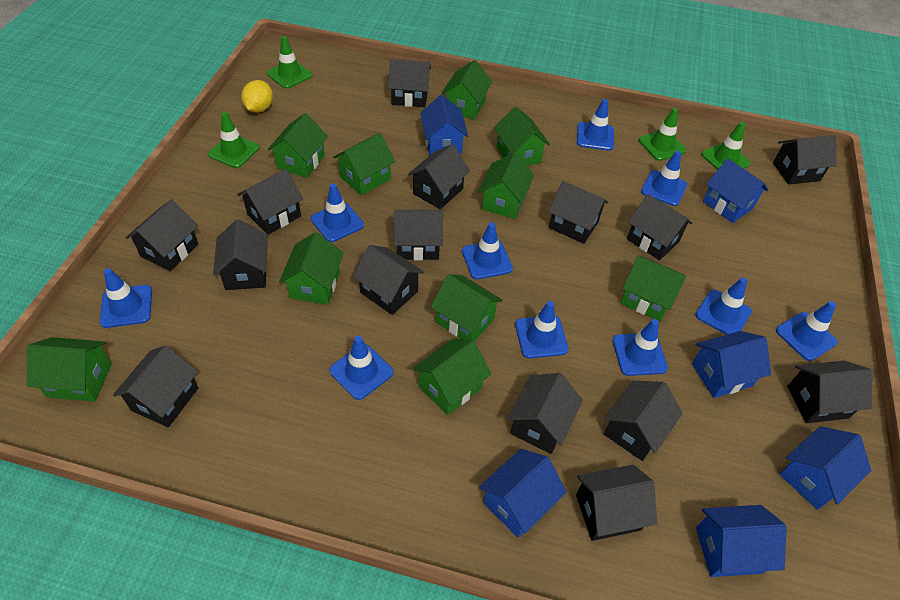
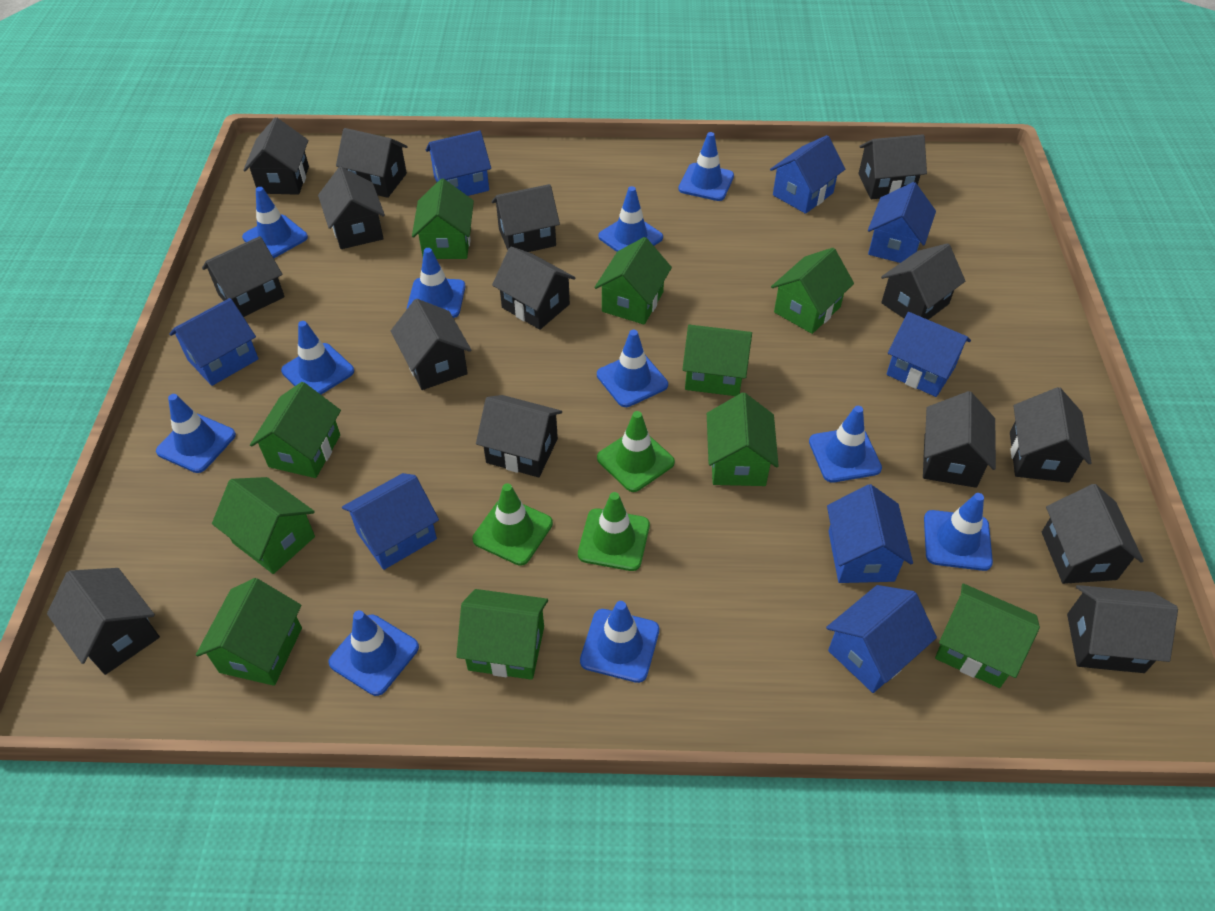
blue house: [420,95,468,156] [479,449,567,538] [692,331,771,398] [696,505,787,577] [703,159,768,223] [779,426,871,510] = 6 -> [169,298,259,386] [342,473,439,570] [426,130,491,196] [770,135,845,214] [826,585,937,693] [827,484,913,583] [868,182,936,263] [886,312,971,397] = 8
blue traffic cone: [100,268,152,328] [311,184,364,242] [329,336,393,400] [462,222,513,279] [515,301,569,358] [577,99,614,150] [612,319,668,376] [641,151,687,206] [695,278,752,335] [776,301,838,361] = 10 -> [156,394,236,473] [242,187,308,258] [281,321,354,395] [328,610,419,696] [406,248,465,318] [580,601,659,683] [597,330,668,407] [598,186,663,252] [678,132,734,201] [809,406,882,482] [924,493,993,571] = 11
green traffic cone: [208,112,260,168] [267,36,312,89] [639,108,686,161] [701,122,751,170] = 4 -> [472,483,553,566] [578,492,650,571] [597,411,675,492] = 3
yellow lemon: [241,80,273,113] = 1 -> none = 0

